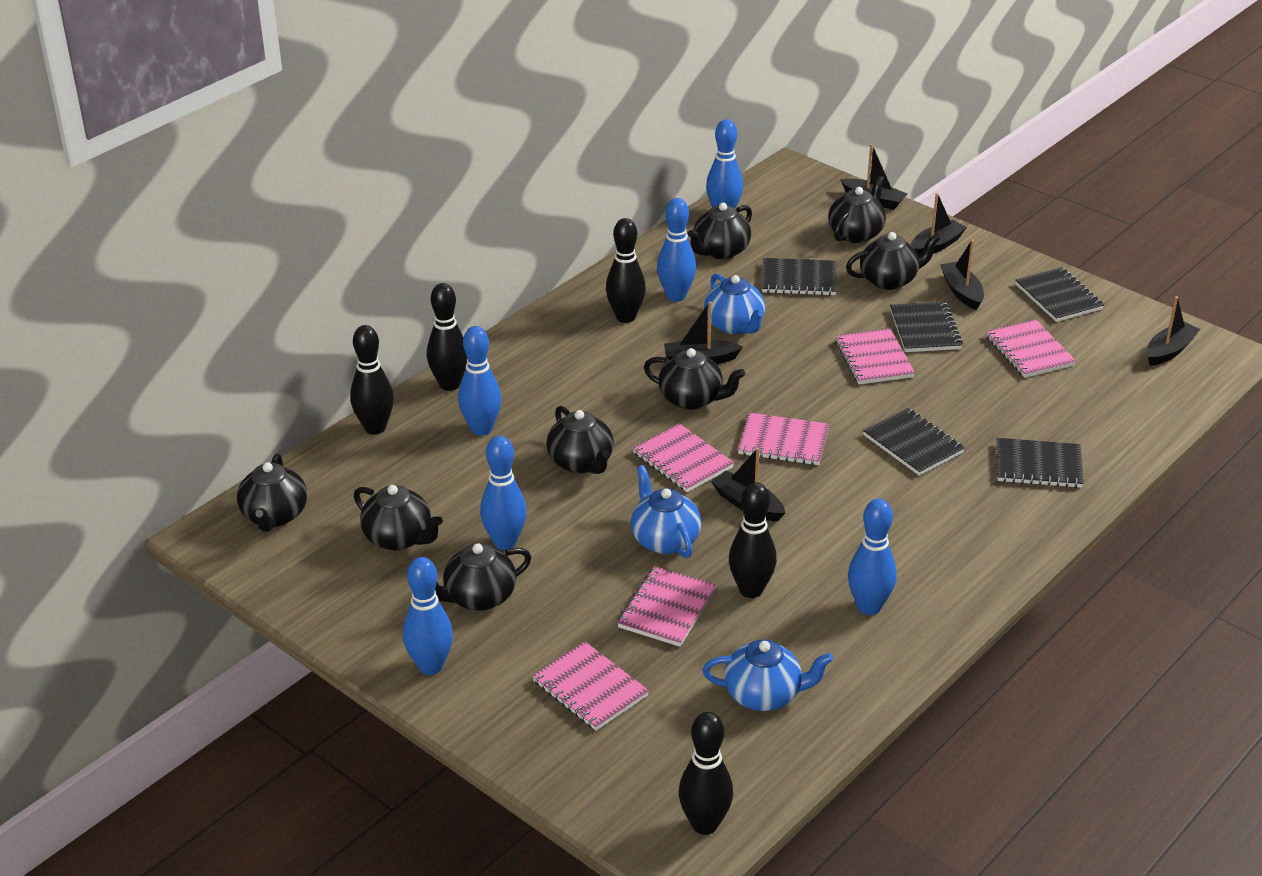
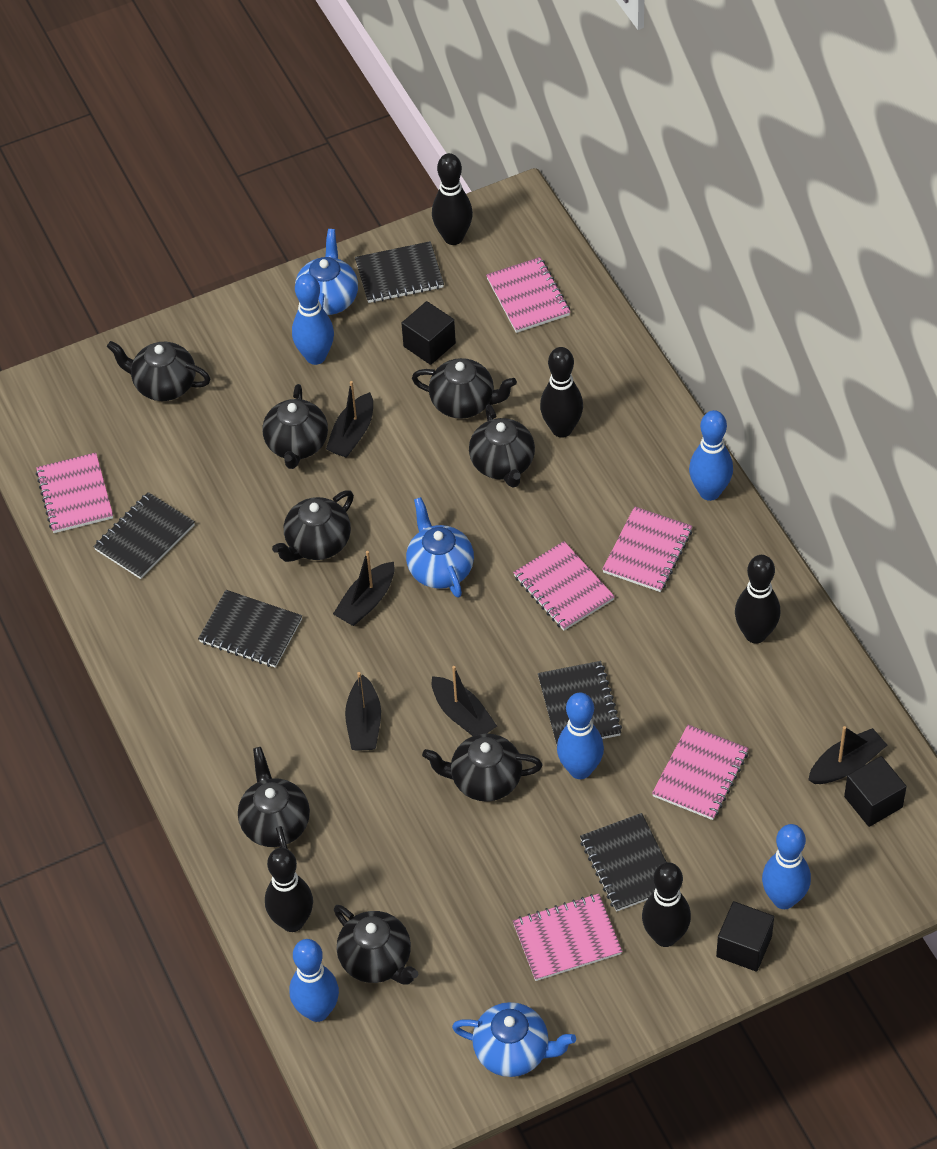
black boat: [664,301,743,364] [711,448,785,521] [840,144,907,210] [910,193,967,255] [940,239,984,310] [1147,296,1200,366] = 6 -> [326,381,373,458] [333,551,395,626] [345,672,381,751] [432,666,497,736] [808,726,887,784] = 5
black cube: none = 0 -> [401,301,456,365] [716,901,774,972] [844,756,907,827] = 3
blue bowling pin: [403,557,453,675] [458,326,501,436] [480,436,527,550] [657,198,696,302] [706,119,743,209] [848,499,897,615] = 6 -> [289,939,339,1022] [292,274,334,365] [557,692,604,779] [689,410,733,501] [762,824,811,909] = 5

